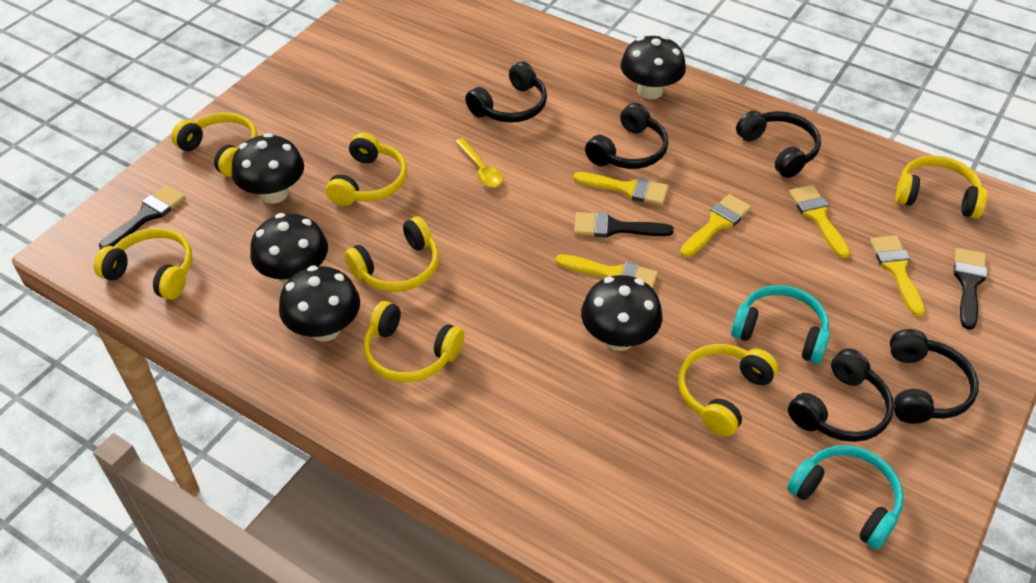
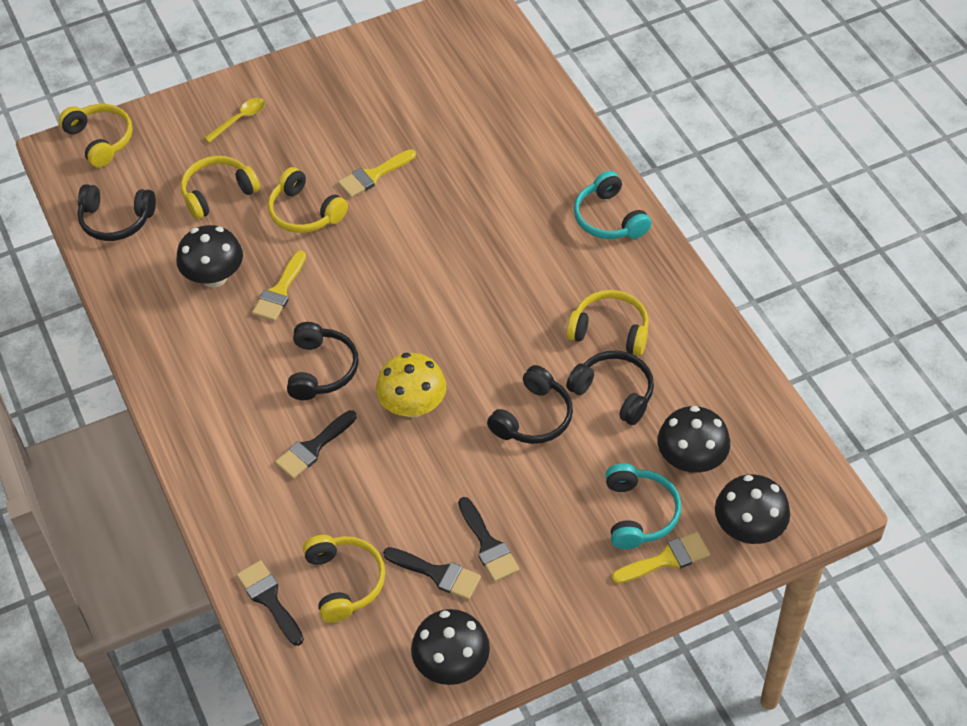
black brush: [99,185,186,249] [574,212,674,238] [954,248,987,330] = 3 -> [236,560,304,646] [275,410,357,479] [383,547,481,600] [458,497,519,582] = 4
black headphones: [465,61,547,123] [585,103,668,169] [736,111,821,178] [788,349,894,442] [890,329,979,424] = 5 -> [77,184,156,241] [287,322,359,400] [487,365,573,444] [566,351,654,425] = 4
black mushroom: [232,133,304,204] [250,213,328,284] [279,266,360,342] [581,275,663,351] [620,35,686,99] = 5 -> [176,225,243,288] [411,609,490,685] [658,406,730,473] [715,474,790,544] = 4
yellow brush: [556,254,658,289] [573,172,669,205] [680,194,751,257] [789,185,850,258] [870,235,925,316] = 5 -> [252,250,306,321] [338,149,416,198] [612,532,710,584] = 3
yellow headphones: [94,228,193,300] [171,112,258,177] [326,133,407,206] [344,217,439,292] [363,301,464,382] [678,344,778,437] [895,156,988,219] = 7 -> [59,104,133,167] [181,156,260,220] [268,167,348,233] [303,535,385,623] [566,290,649,356] = 5
yellow mushroom: none = 0 -> [376,352,446,418] = 1

